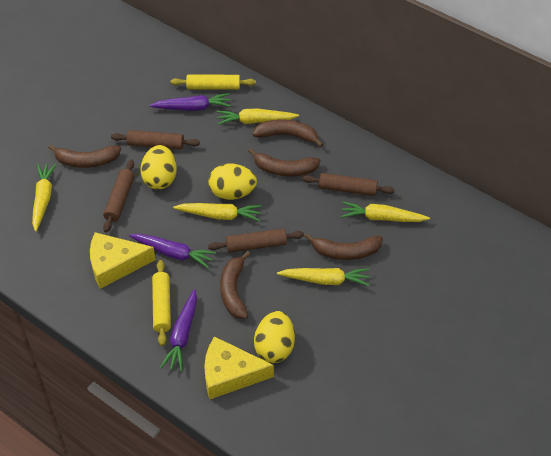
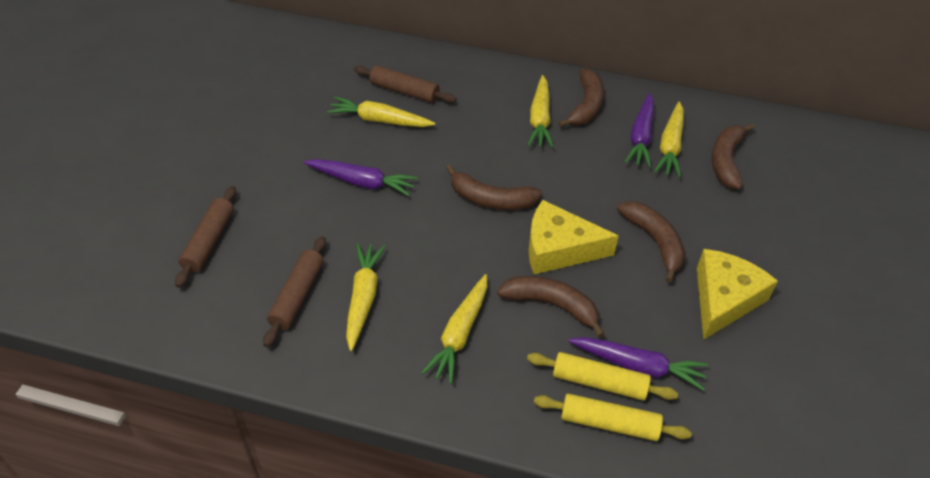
brown rolling pin: [103,160,134,232] [111,130,200,149] [208,229,304,253] [302,173,395,196] = 4 -> [175,186,236,288] [263,236,326,347] [354,65,457,103] = 3
yellow egg: [140,145,177,190] [209,163,257,200] [254,311,295,363] = 3 -> none = 0

